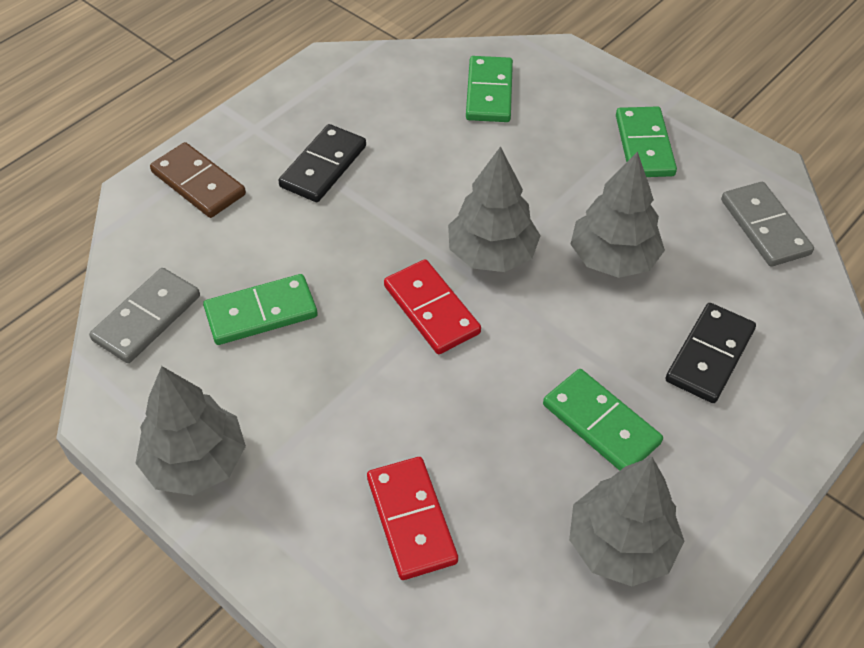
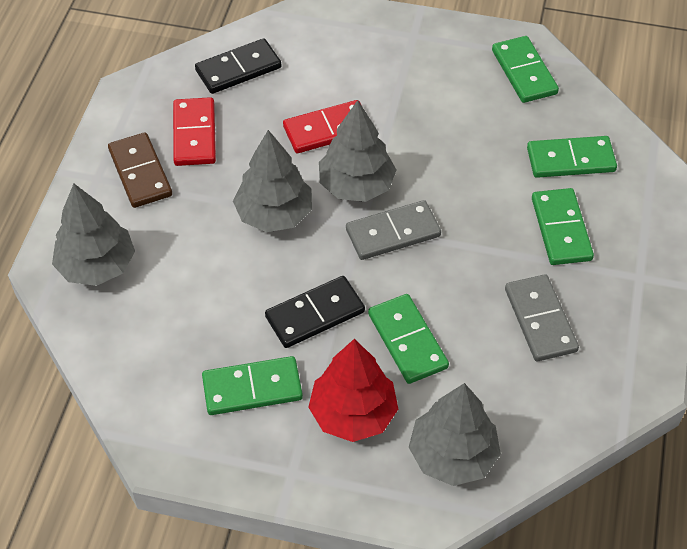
green domino: [203,274,318,345] [466,56,513,122] [543,369,663,471] [616,106,677,177] = 4 -> [202,356,303,415] [368,294,449,384] [492,36,559,103] [527,136,617,178] [532,188,594,265] = 5
red tree: none = 0 -> [308,339,398,442] = 1

